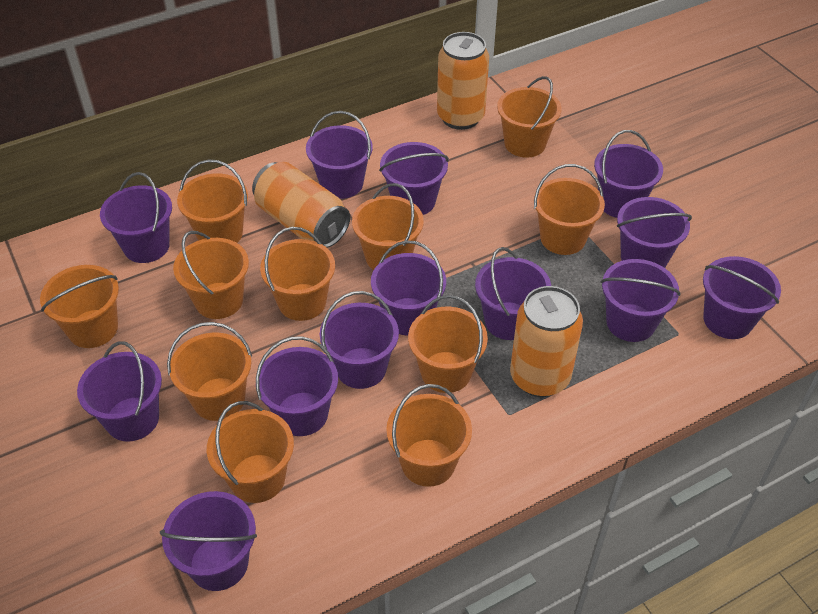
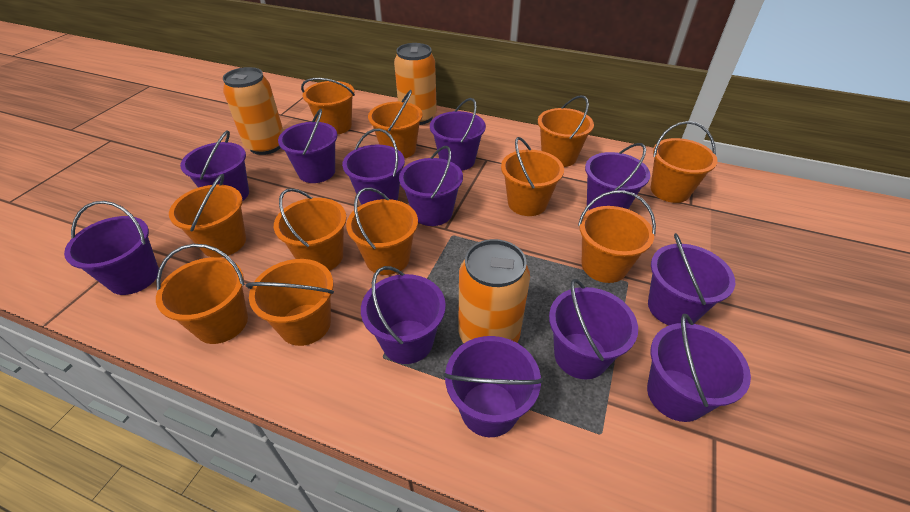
purple bucket: [77,341,162,442] [100,172,172,263] [160,491,257,591] [256,336,338,436] [306,111,373,199] [320,291,399,389] [371,240,446,335] [379,142,449,215] [475,247,551,340] [594,130,663,218] [601,259,681,342] [617,197,692,268] [703,256,781,339] = 13 -> [64,201,159,295] [180,130,249,201] [278,109,337,183] [342,128,405,205] [361,266,446,364] [399,146,463,226] [430,98,486,171] [443,336,543,437] [549,279,638,379] [585,143,650,210] [647,314,751,422] [648,233,735,325] = 12

